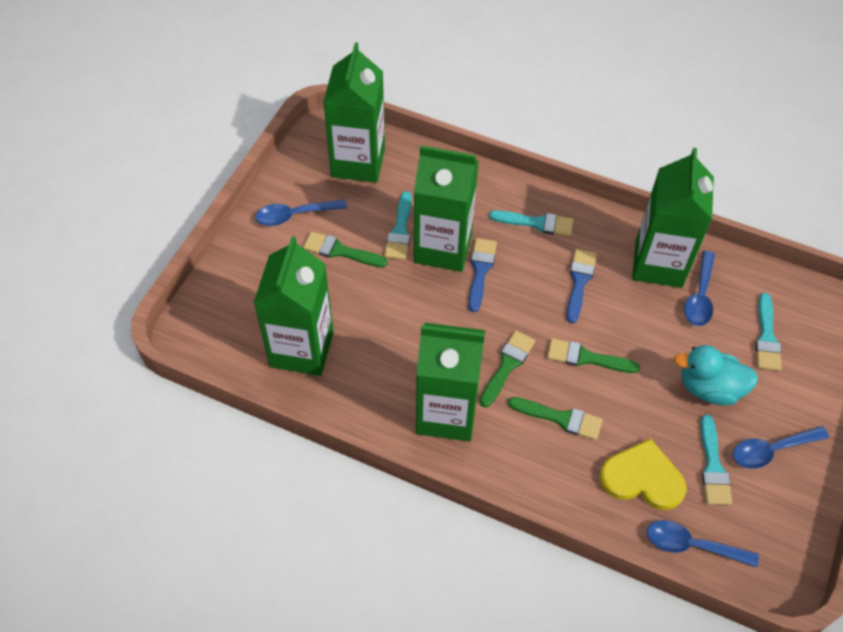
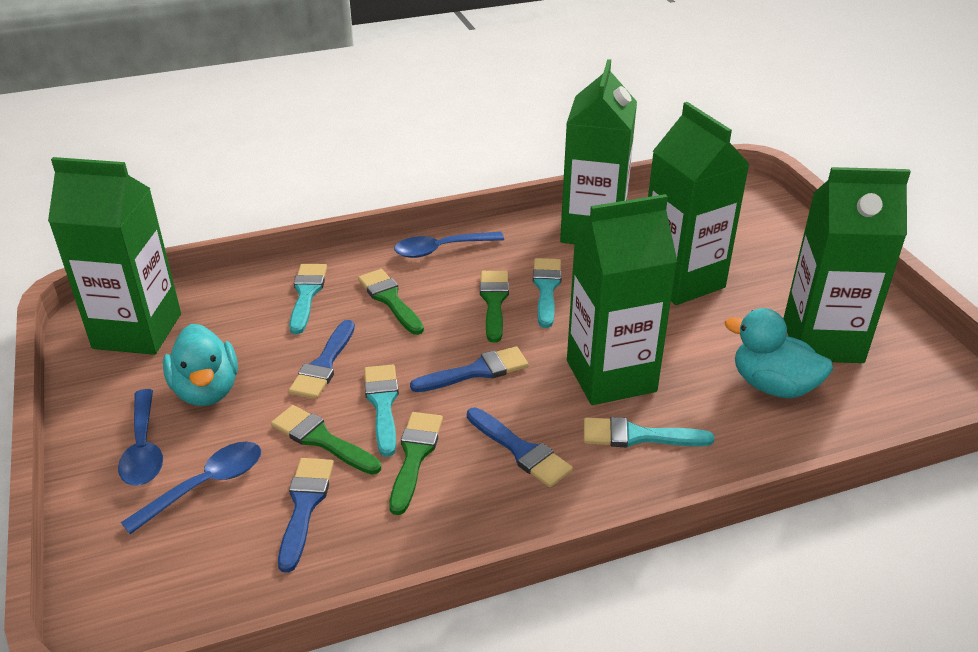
blue brush: [468,238,497,312] [566,249,597,323] = 2 -> [278,458,334,573] [289,320,355,399] [410,346,529,392] [467,408,573,488] = 4
blue spoon: [255,199,347,226] [647,520,759,568] [684,251,715,326] [733,426,829,469] = 4 -> [118,389,163,486] [121,441,261,534] [394,232,504,258] = 3
turquoise duck: [674,345,758,405] = 1 -> [163,324,238,406] [725,308,833,398] = 2
yellow heart: [600,438,687,510] = 1 -> none = 0

